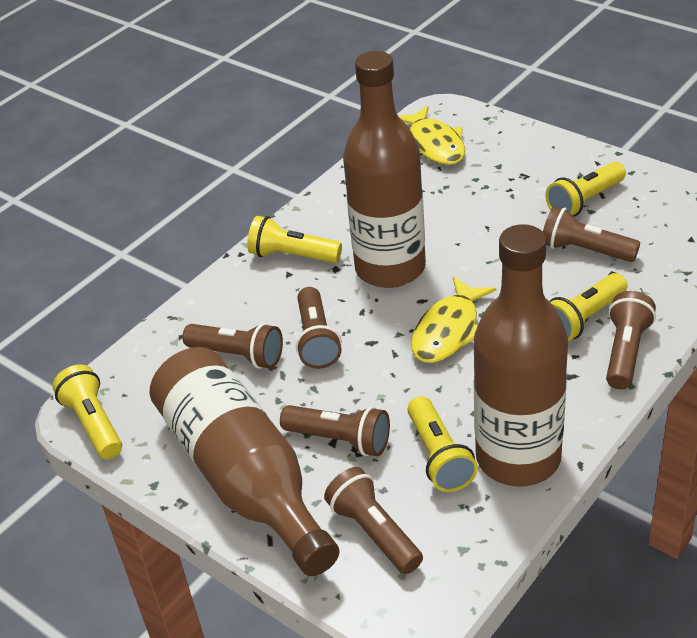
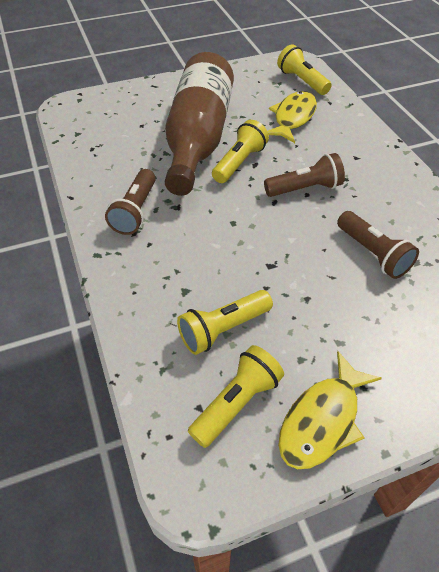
brown bottle: [150,347,339,576] [343,51,426,288] [474,224,568,487] = 3 -> [165,52,234,196] = 1
brown flashlight: [182,323,283,369] [280,405,390,456] [296,287,342,369] [324,467,423,574] [543,206,640,262] [606,291,656,390] = 6 -> [105,169,156,235] [264,153,345,197] [337,211,419,279] = 3
yellow flashlight: [52,365,122,459] [247,216,342,263] [407,396,478,492] [545,162,626,217] [549,273,628,342] = 5 -> [177,290,273,355] [188,345,284,448] [212,120,269,183] [277,44,332,95] = 4

